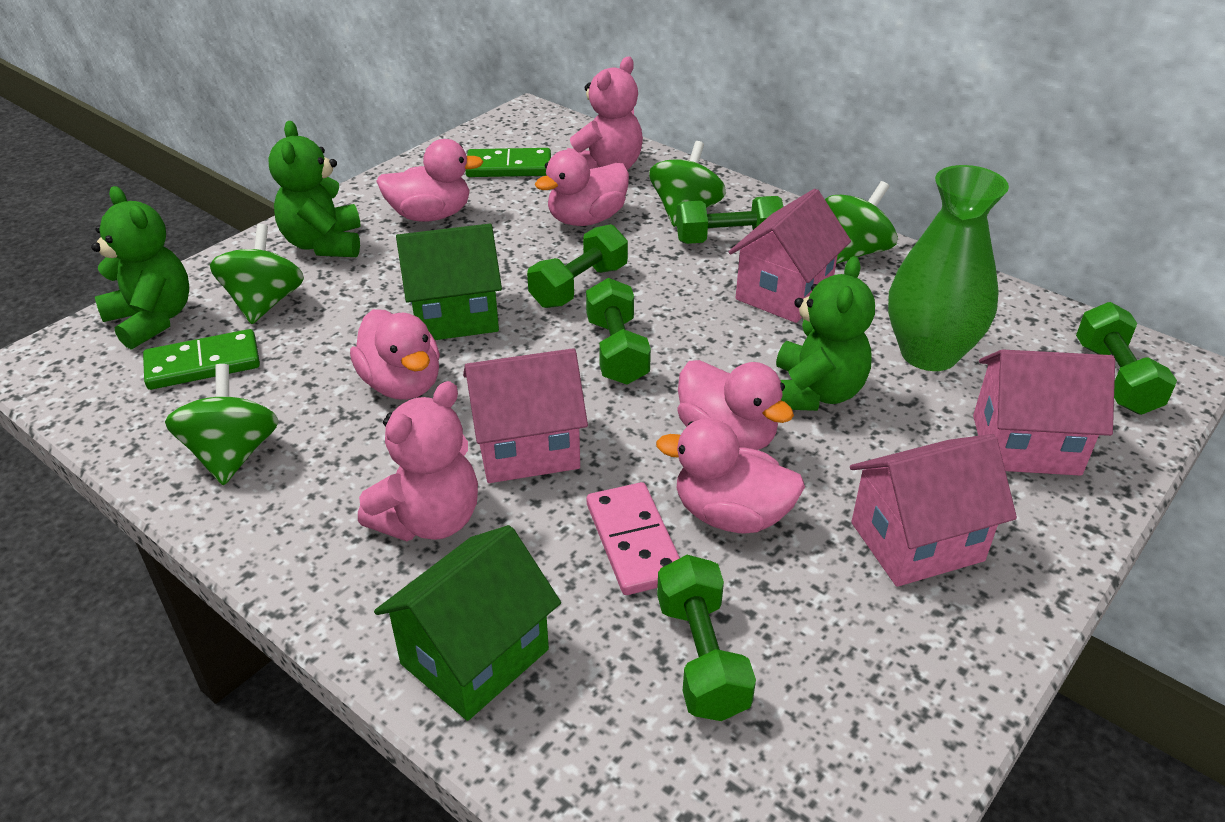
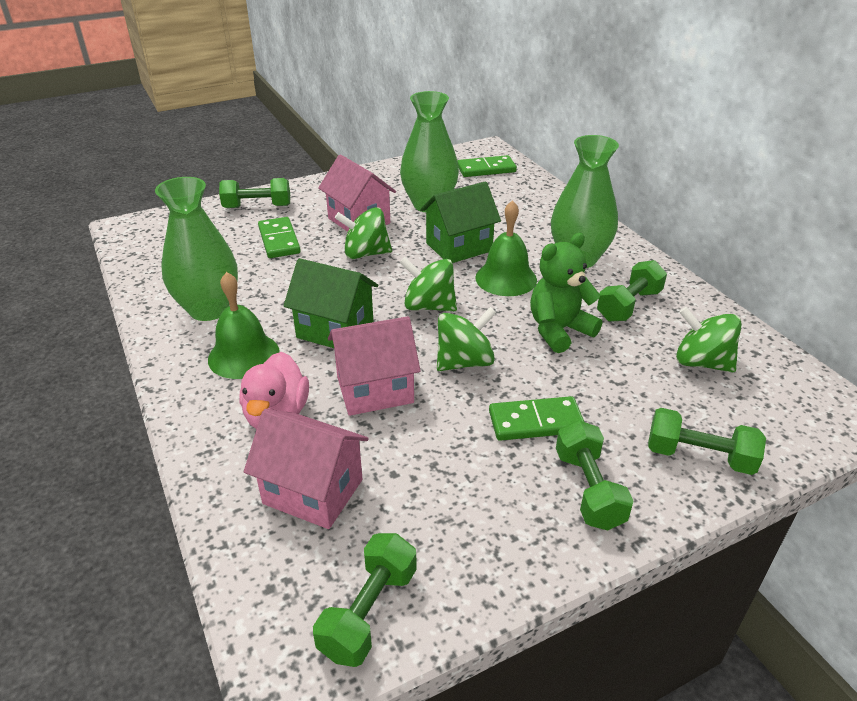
green bell: none = 0 -> [208,272,280,379] [475,200,537,296] = 2
green domino: [143,329,260,390] [465,148,551,177] = 2 -> [258,217,301,258] [457,155,517,177] [489,396,584,441] = 3
green teddy bear: [91,186,189,350] [268,121,361,257] [776,256,875,411] = 3 -> [530,233,602,353] = 1
green vase: [888,165,1009,371] = 1 -> [155,177,238,321] [400,91,459,212] [551,135,619,268] = 3
pink domino: [587,482,680,595] = 1 -> none = 0
pink duck: [350,309,440,400] [376,139,484,222] [535,150,629,226] [656,418,805,534] [678,360,794,450] = 5 -> [240,352,309,429] = 1
pink house: [463,348,588,483] [729,189,851,323] [850,434,1017,587] [973,349,1115,476] = 4 -> [244,409,369,529] [318,154,396,232] [328,316,421,416] = 3
pink teddy bear: [358,381,478,541] [566,56,643,170] = 2 -> none = 0

